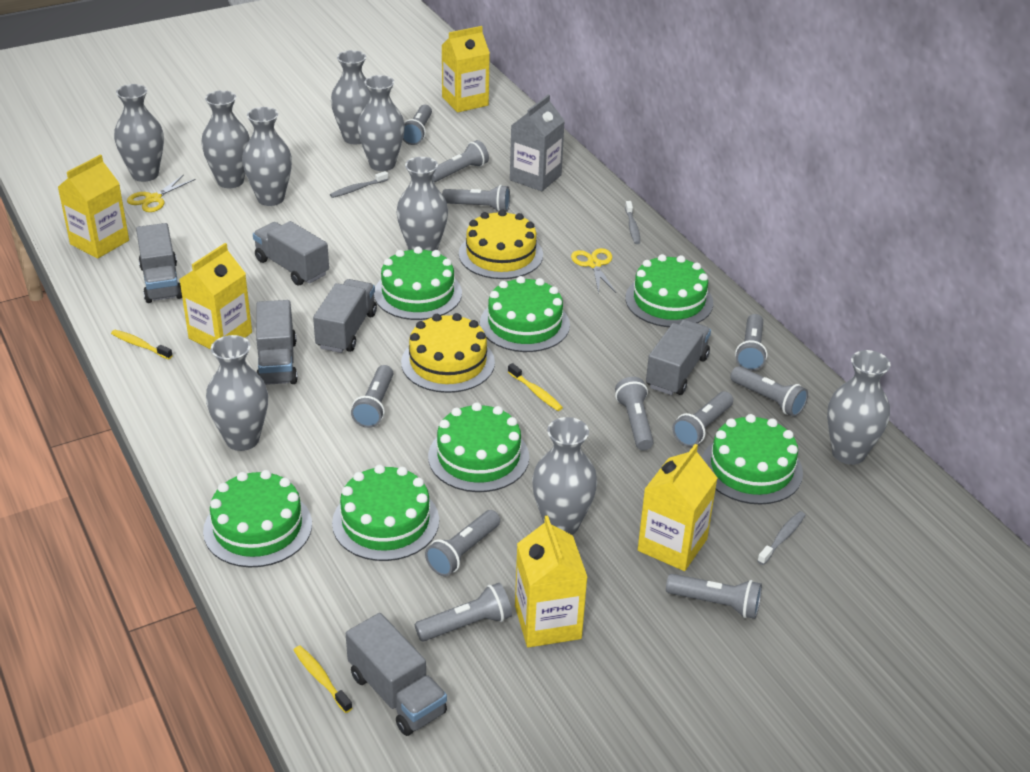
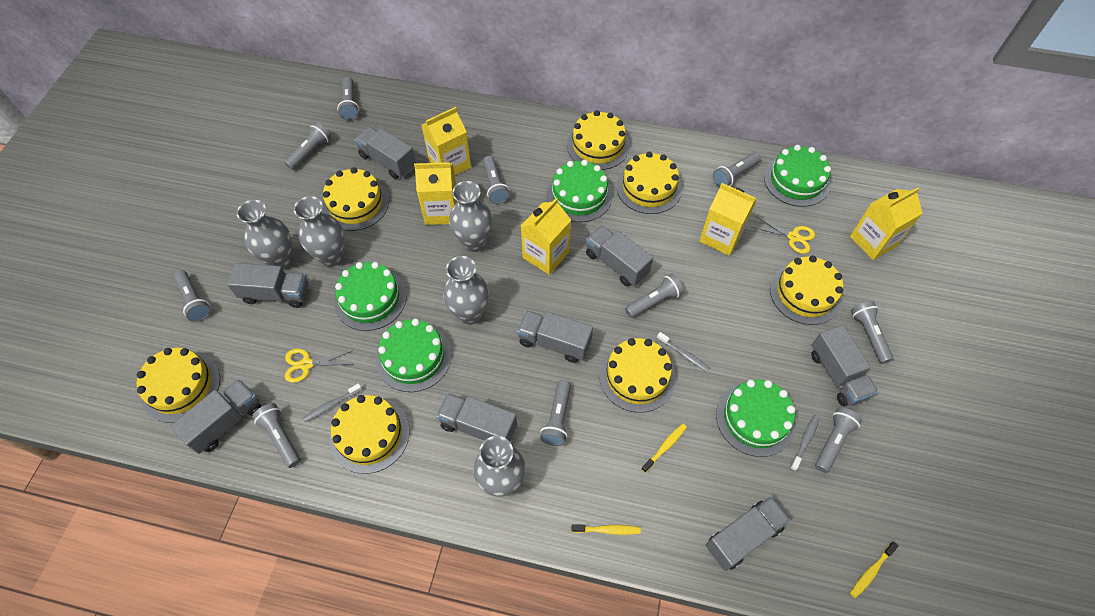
green cake: [203,470,312,567] [332,464,439,561] [374,246,462,320] [428,402,529,492] [480,276,570,352] [625,254,713,327] [702,414,803,505] = 7 -> [334,262,406,331] [376,319,452,392] [547,160,612,222] [716,379,796,457] [764,145,831,207] = 5
grey carton: [510,95,565,191] = 1 -> none = 0
grey flashlight: [351,365,393,428] [403,105,432,145] [415,583,512,642] [425,510,500,576] [432,140,489,182] [442,185,510,212] [615,377,654,450] [666,574,762,619] [672,391,733,447] [730,366,808,417] [735,314,768,371] = 11 -> [174,270,211,322] [252,403,301,468] [285,122,331,170] [337,77,359,120] [483,156,510,204] [540,380,571,446] [625,274,684,318] [713,153,761,188] [815,407,862,473] [851,301,894,364] = 10
grey truck: [136,223,182,303] [253,221,329,286] [256,300,298,385] [313,279,377,353] [346,613,447,736] [646,320,711,395] = 6 -> [170,379,261,454] [227,263,308,308] [354,127,416,179] [436,393,517,442] [517,310,593,363] [586,225,653,286] [706,496,791,571] [811,325,878,406] = 8
grey vase: [114,84,164,182] [201,90,250,188] [206,335,268,451] [242,107,292,206] [331,50,370,144] [357,75,405,171] [397,157,448,251] [532,417,597,535] [827,350,891,465] = 9 -> [237,200,292,269] [294,196,344,267] [443,256,489,325] [449,181,492,252] [474,436,525,497] = 5
yellow cake: [401,313,495,393] [459,210,543,279] = 2 -> [137,348,220,423] [322,167,389,231] [329,395,410,474] [567,110,630,170] [599,338,676,413] [616,152,682,214] [770,256,843,325] = 7

